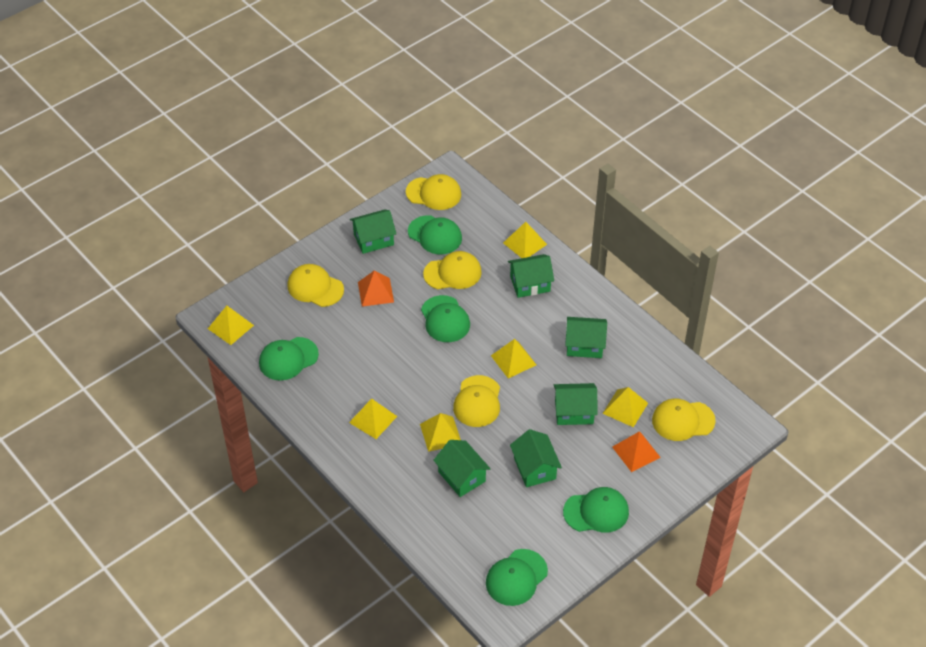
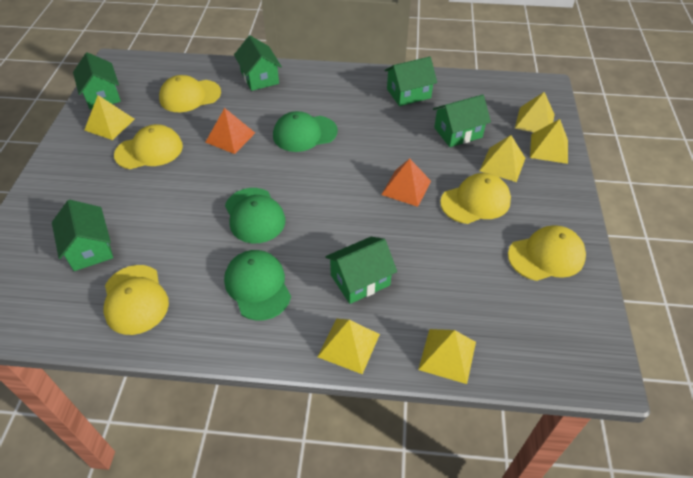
green cap: [259,337,319,381] [408,215,462,254] [421,295,470,342] [486,549,548,606] [563,487,629,533] = 5 -> [224,250,291,321] [225,188,285,243] [273,111,338,152] = 3

